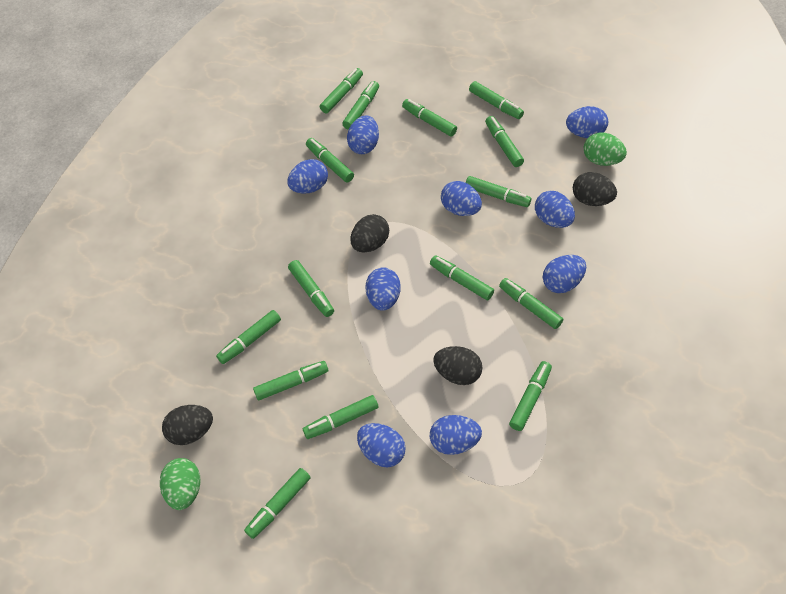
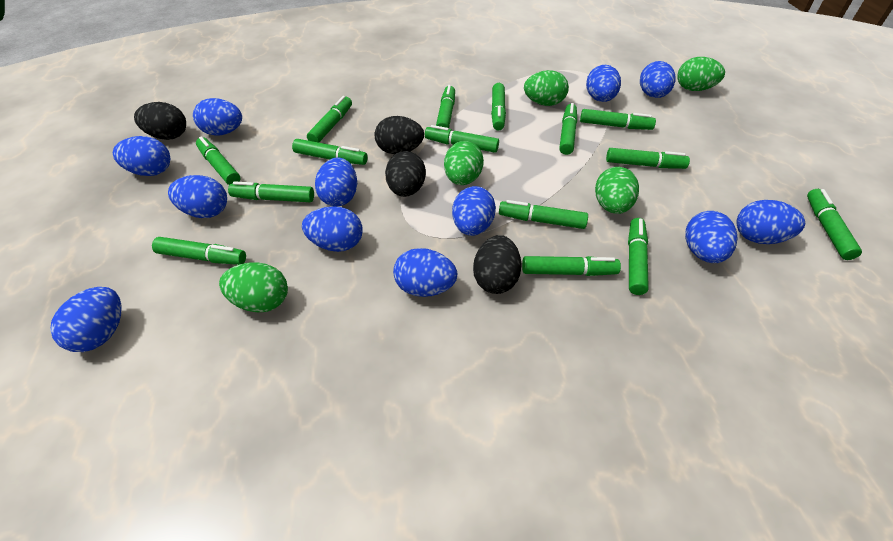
blue egg: [287,159,328,194] [347,115,379,154] [357,423,406,467] [365,267,401,311] [430,415,482,455] [441,181,482,216] [535,191,575,228] [543,255,586,293] [566,106,608,138] = 9 -> [50,287,121,352] [113,136,170,176] [168,175,227,218] [193,98,242,136] [302,206,363,252] [315,158,357,207] [393,248,457,297] [452,186,496,236] [586,65,621,102] [640,61,676,98] [685,211,737,263] [737,200,805,244] = 12
green egg: [160,458,200,510] [584,132,627,166] = 2 -> [219,262,288,312] [444,141,484,185] [524,70,569,106] [595,167,639,214] [677,57,725,91] = 5

